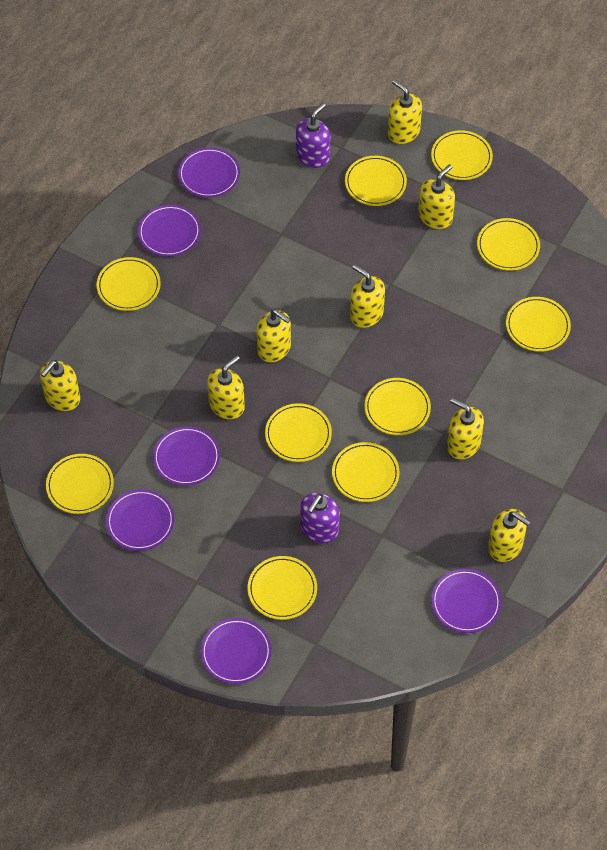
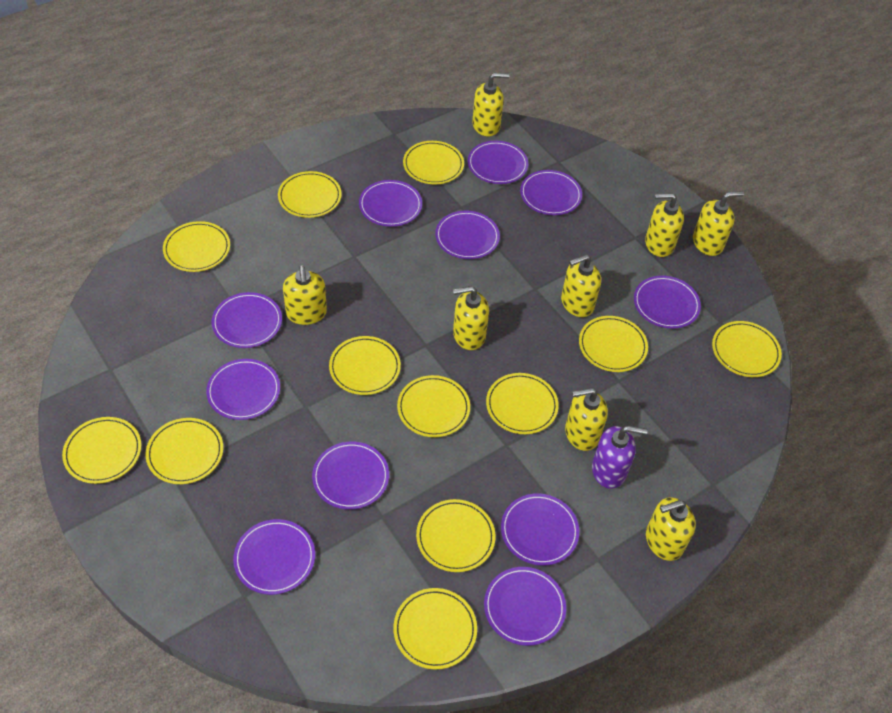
purple plate: [106,489,174,551] [138,205,201,257] [153,426,220,486] [178,147,240,198] [201,618,272,684] [431,569,501,633] = 6 -> [206,359,280,420] [212,292,282,348] [233,519,315,595] [312,442,389,510] [359,180,422,227] [435,211,500,259] [468,141,528,184] [484,567,566,646] [501,493,579,566] [520,170,582,215] [634,276,701,329] = 11
purple soap dispenser: [296,103,330,168] [300,493,340,543] = 2 -> [592,426,648,489] = 1
yellow plate: [46,454,114,514] [97,257,161,311] [248,556,317,620] [265,403,332,462] [332,442,400,502] [345,156,407,206] [364,378,431,435] [431,130,493,180] [477,218,540,271] [506,297,571,352] = 10 -> [62,417,141,484] [146,418,223,484] [163,221,230,272] [278,171,342,218] [329,336,401,395] [393,588,477,669] [397,375,470,437] [403,141,464,184] [416,499,496,572] [486,373,559,434] [579,316,648,372] [712,321,782,377] = 12

